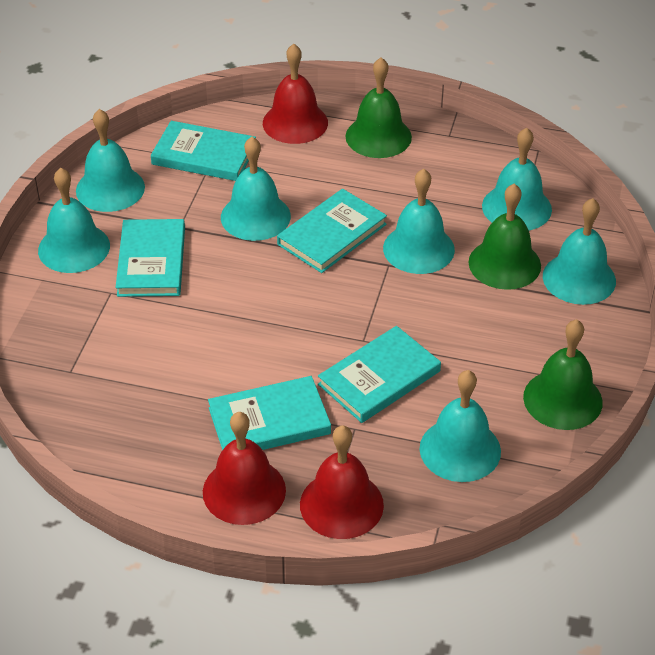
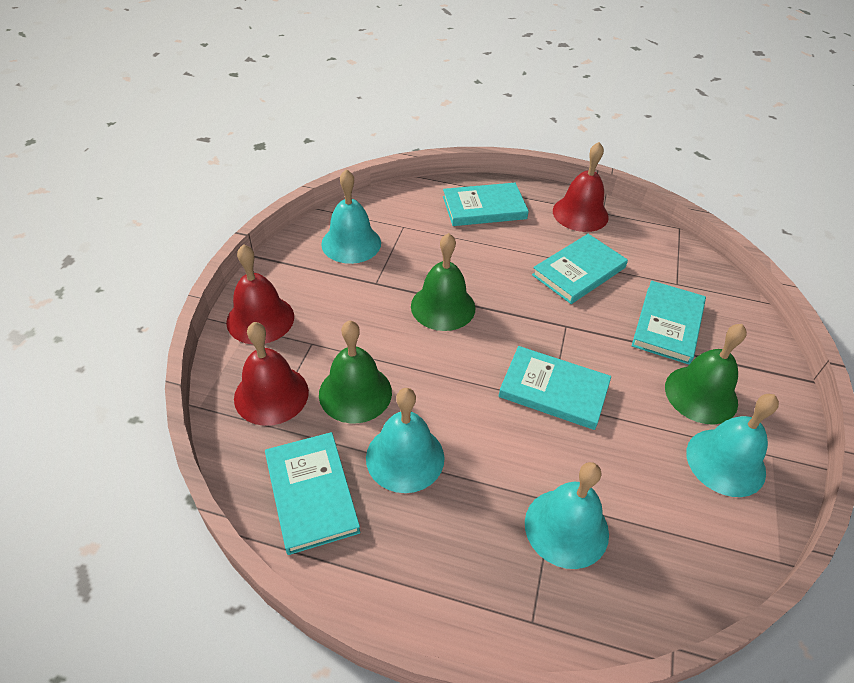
turquoise bell: [38,168,110,273] [76,109,145,212] [221,137,291,241] [383,169,455,274] [420,370,501,482] [482,128,552,230] [543,198,616,305] = 7 -> [321,169,381,264] [366,388,444,493] [525,462,609,569] [686,394,779,497] = 4

